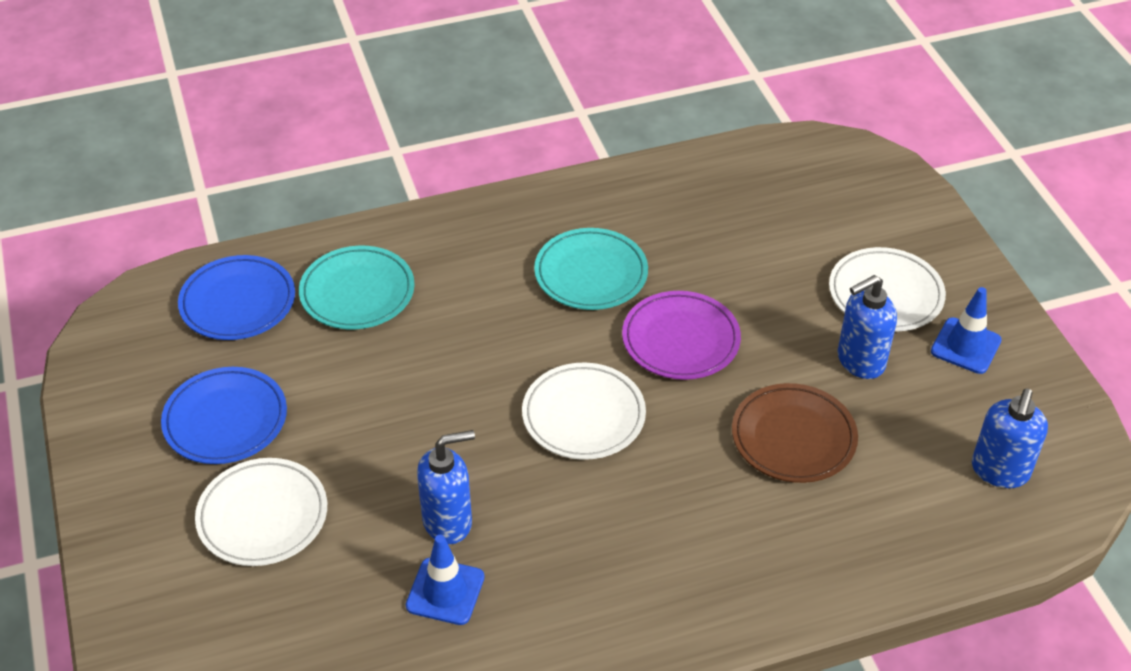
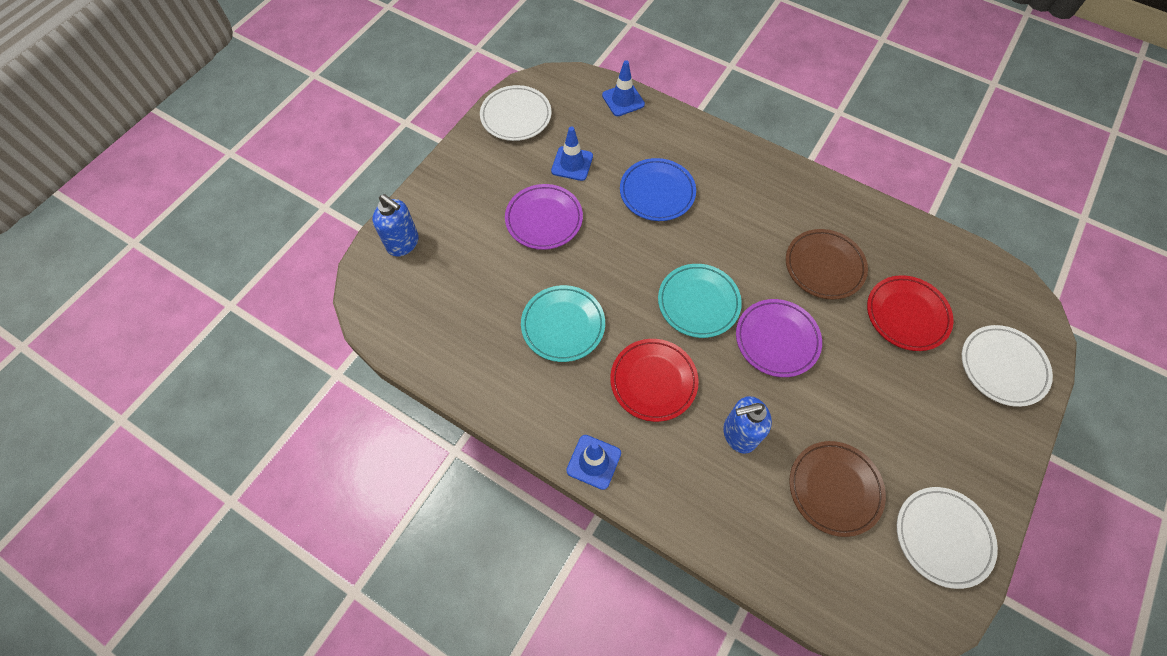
blue plate: [161,367,287,464] [178,255,295,340] = 2 -> [620,158,696,221] = 1
blue soap dispenser: [417,430,475,544] [838,275,897,379] [972,388,1048,488] = 3 -> [372,194,419,256] [723,396,772,454] = 2
blue traffic cone: [406,535,485,625] [931,287,1002,374] = 2 -> [551,126,593,181] [566,435,621,490] [602,60,645,116] = 3
brown plate: [732,383,858,483] = 1 -> [786,229,868,300] [789,441,886,537] = 2
purple plate: [622,291,741,380] = 1 -> [505,184,583,250] [736,299,822,377] = 2
red plate: none = 0 -> [610,339,699,422] [867,275,954,351] = 2

